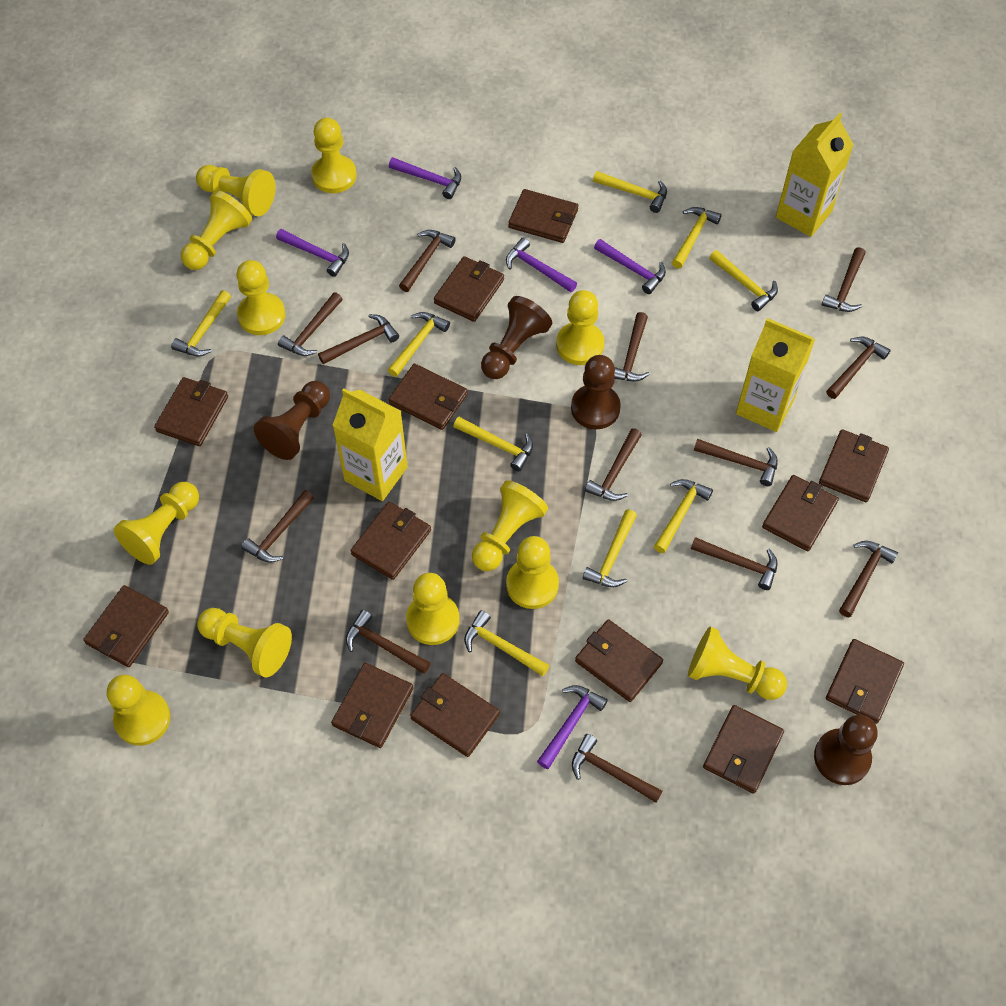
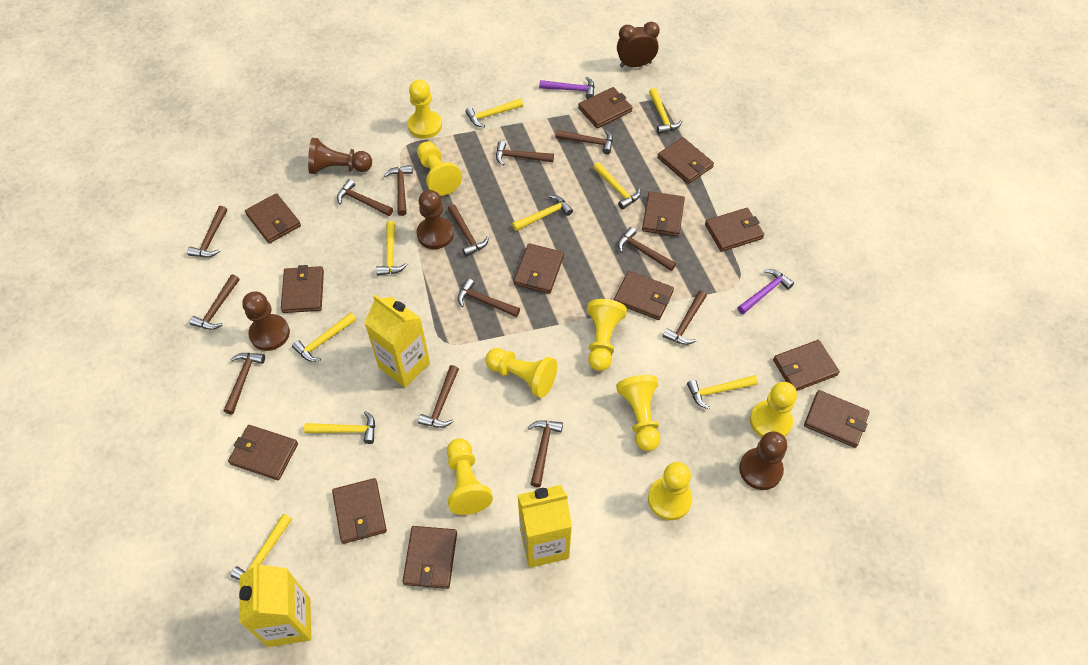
brown clock: none = 0 -> [617,22,660,67] = 1
purple hammer: [276,229,349,277] [389,157,461,199] [506,237,577,292] [537,685,608,769] [594,239,666,294] = 5 -> [539,77,595,99] [737,269,794,314] = 2
yellow pawn: [107,675,170,746] [114,482,199,565] [181,190,252,270] [196,165,276,216] [197,608,292,677] [237,260,286,335] [311,117,357,193] [406,573,460,645] [472,480,548,571] [506,536,559,609] [556,290,604,365] [688,626,787,700] = 12 -> [408,80,442,139] [417,142,462,196] [447,438,493,515] [486,348,557,398] [587,299,627,371] [616,375,660,451] [648,462,692,520] [750,382,797,437] = 8

